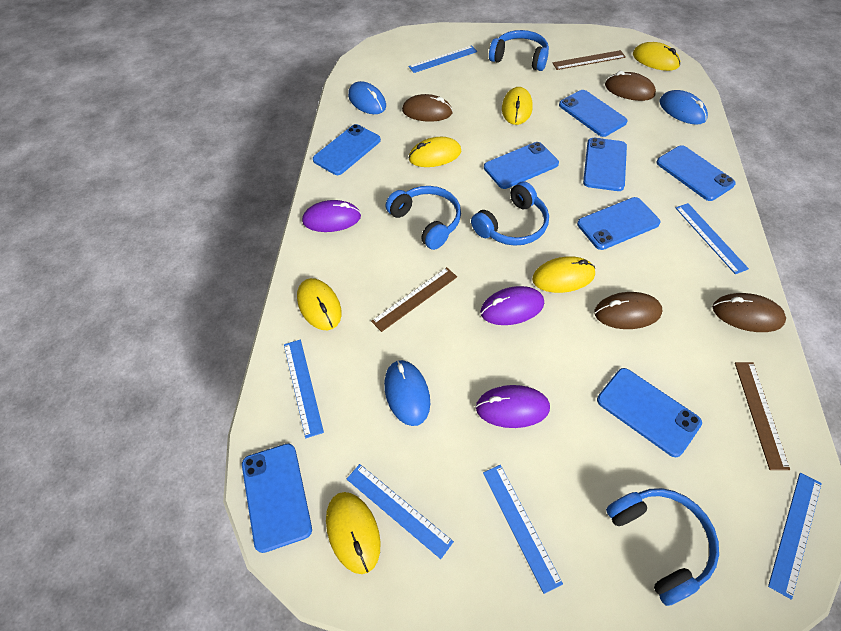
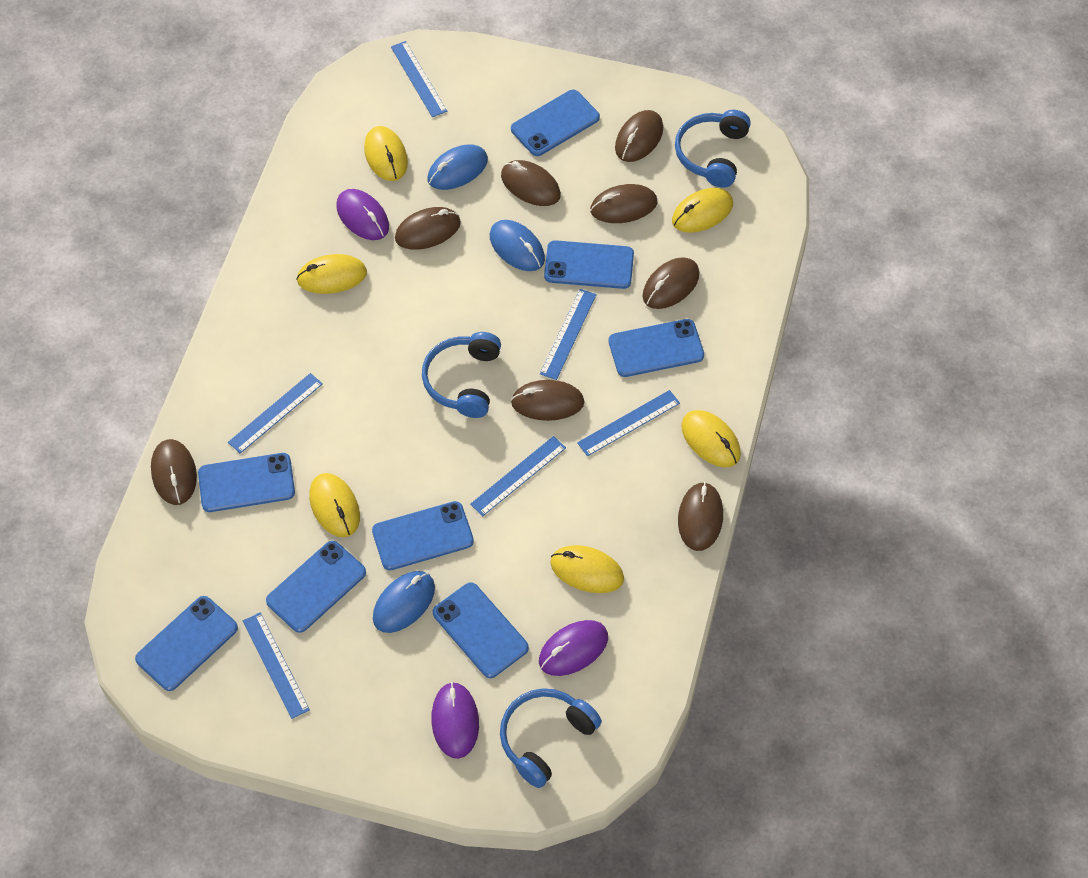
blue headphones: [386,186,461,250] [471,181,549,246] [489,30,549,71] [606,488,719,606] = 4 -> [422,332,501,418] [500,688,602,788] [675,110,751,188] = 3
brown mouse: [402,94,453,122] [594,292,662,329] [605,71,656,101] [713,293,786,332] = 4 -> [151,439,197,505] [395,207,461,250] [501,160,561,206] [511,380,584,421] [590,184,657,223] [615,110,663,162] [643,257,699,309] [678,482,723,551] = 8
brown ruler: [371,267,457,332] [553,50,626,70] [735,362,790,470] = 3 -> none = 0

